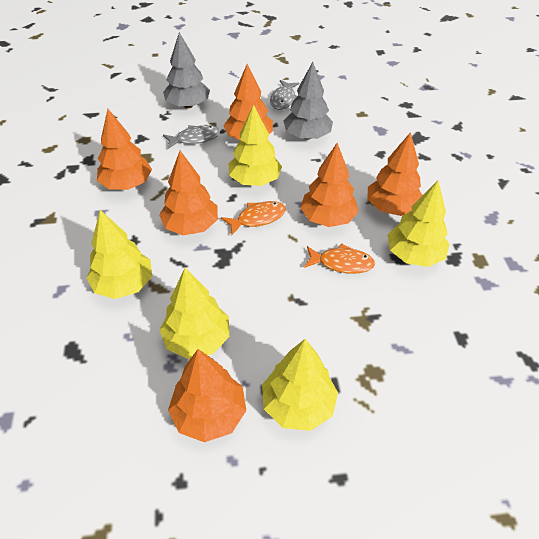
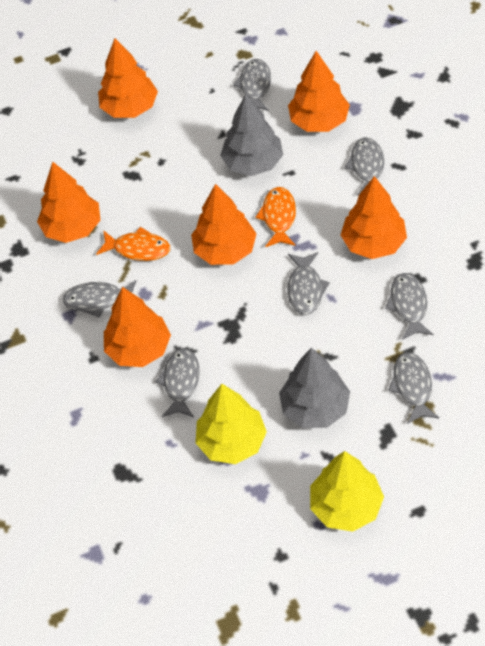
grey fish: [163,125,220,149] [270,80,300,110] = 2 -> [62,280,136,318] [155,348,199,417] [233,59,271,111] [287,252,330,315] [345,138,384,196] [385,273,433,340] [388,352,440,424] = 7
yellow tree: [87,210,152,299] [160,268,229,359] [228,105,282,186] [262,339,338,431] [388,181,449,267] = 5 -> [195,384,267,464] [310,451,384,532] = 2

